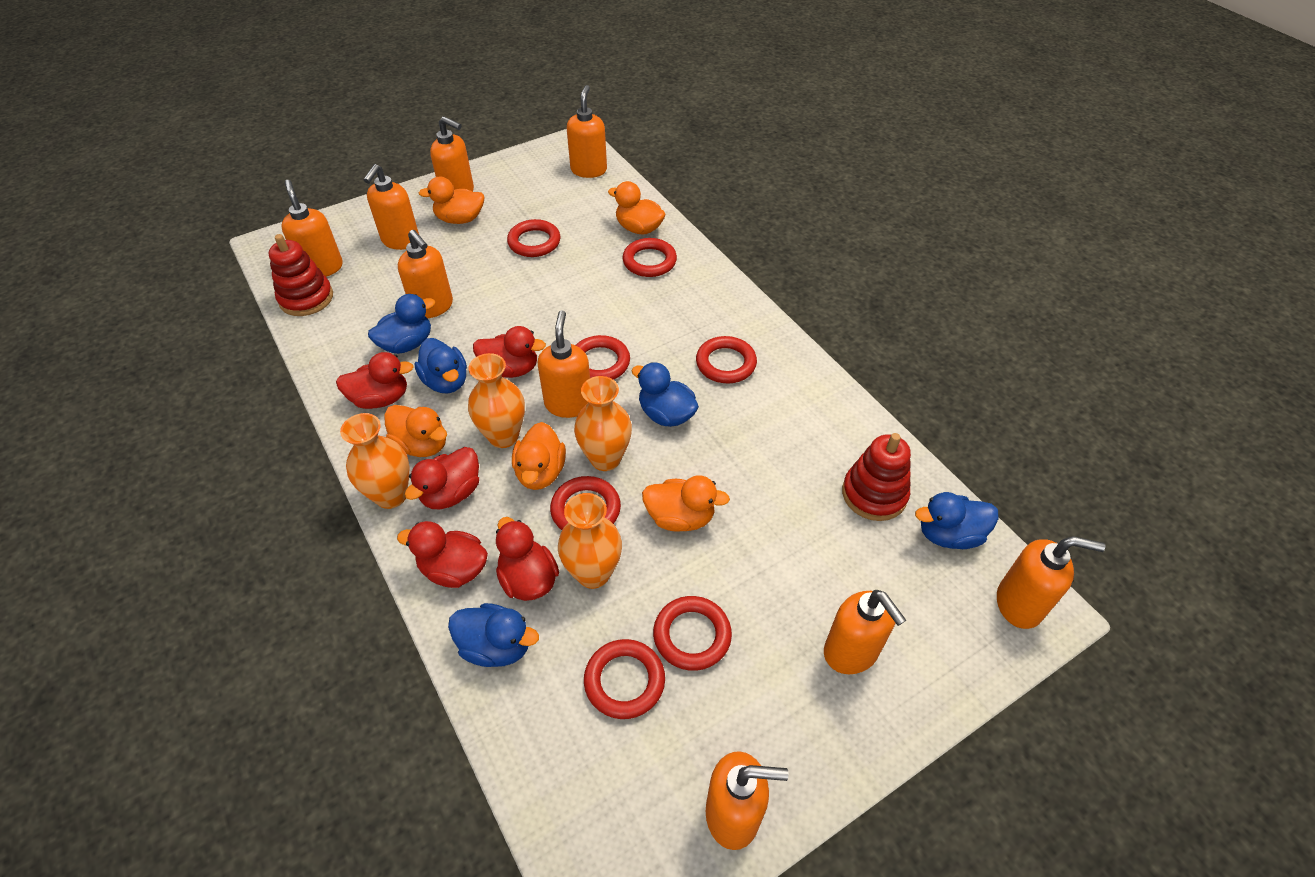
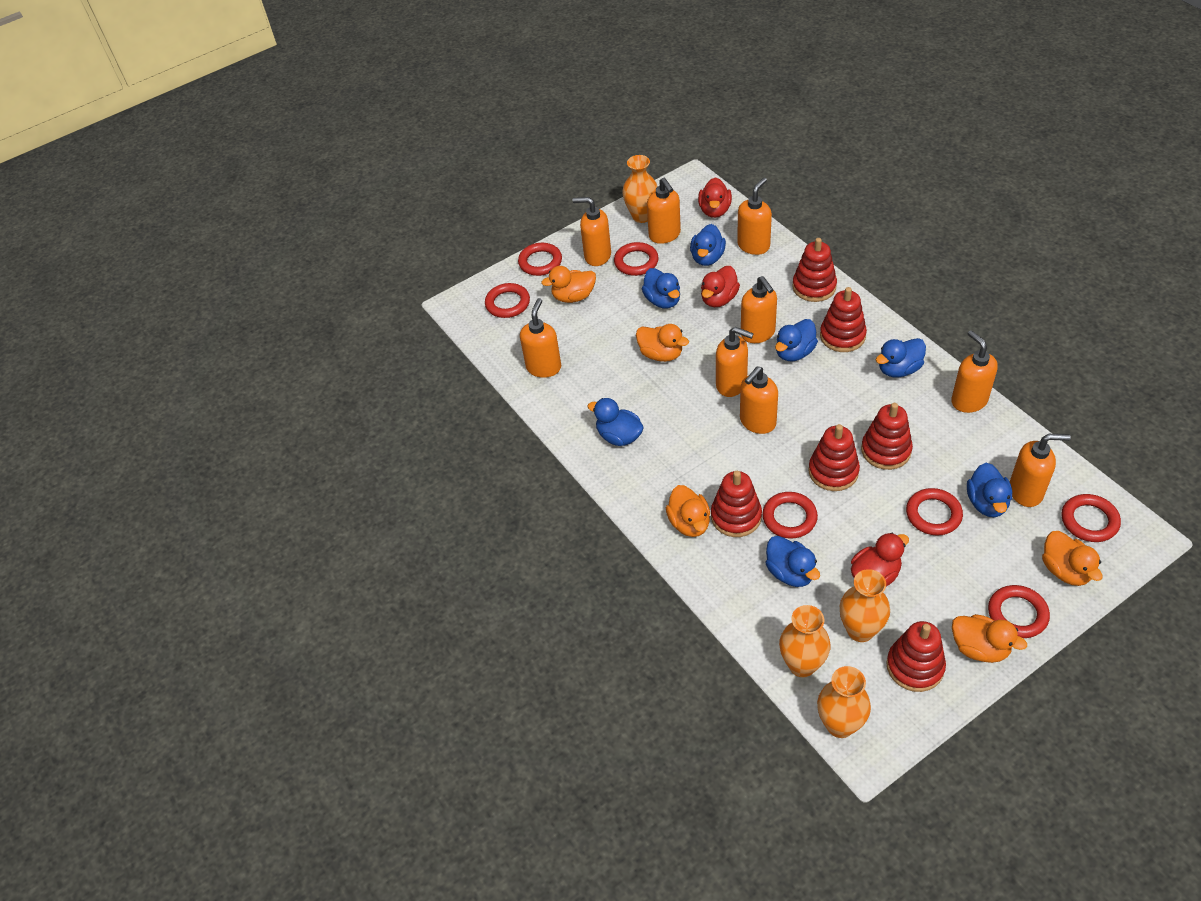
blue duck: [368,294,435,354] [414,338,467,393] [448,603,539,667] [631,362,699,427] [915,492,999,549] = 5 -> [587,398,644,446] [642,268,680,309] [690,224,726,266] [765,536,820,587] [775,319,818,361] [876,338,926,377] [967,463,1012,517] = 7
red duck: [336,352,414,409] [397,521,488,588] [405,447,479,509] [473,326,546,378] [496,517,559,601] = 5 -> [698,177,732,218] [701,266,740,307] [851,533,909,587] = 3
red stacking toy: [269,234,333,316] [842,433,911,521] = 2 -> [711,471,762,537] [792,238,837,302] [808,424,860,491] [820,287,867,352] [861,403,913,470] [886,621,946,692] = 6

